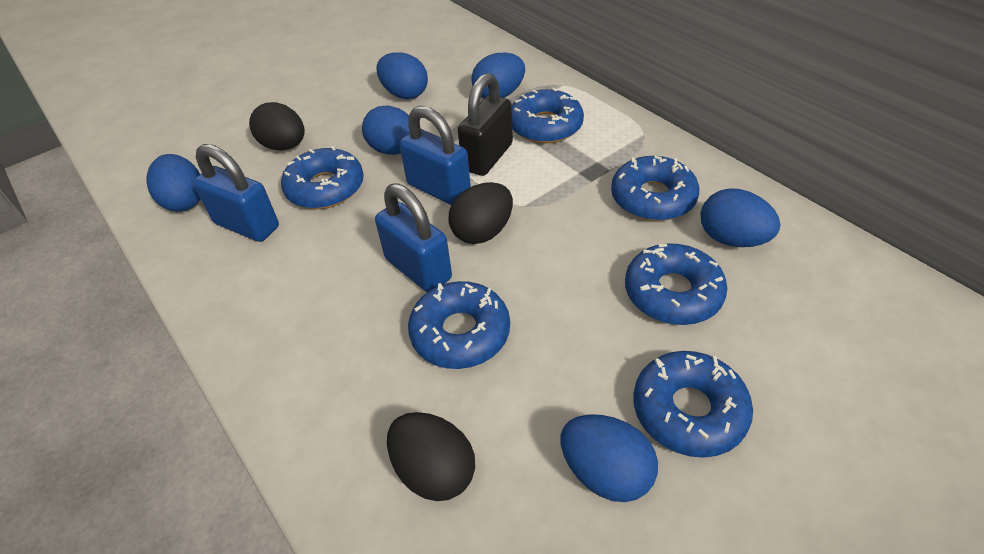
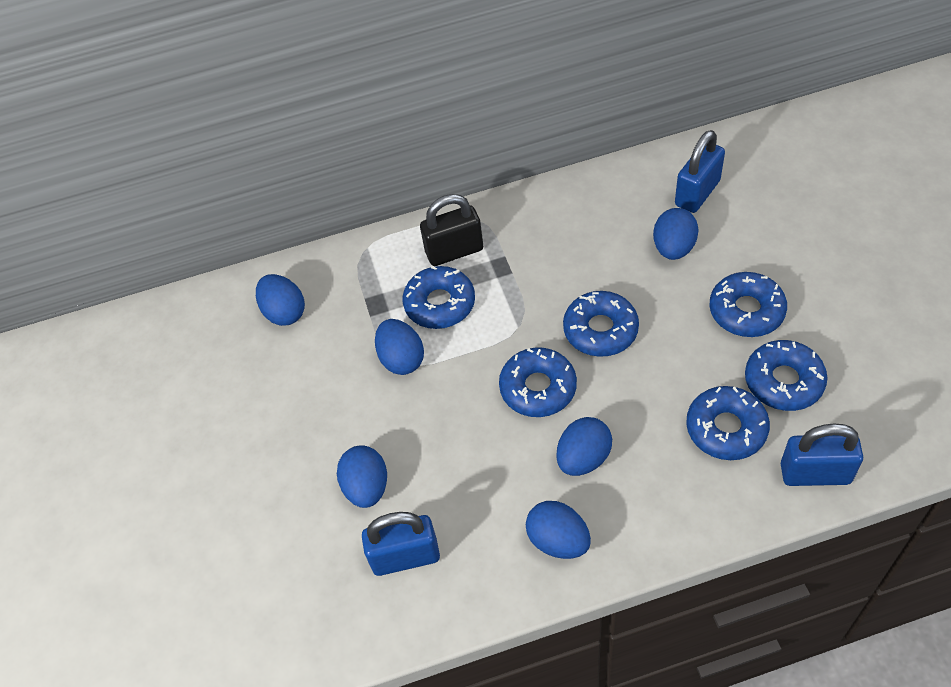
black egg: [249,102,305,150] [387,412,475,501] [448,182,513,244] = 3 -> none = 0

